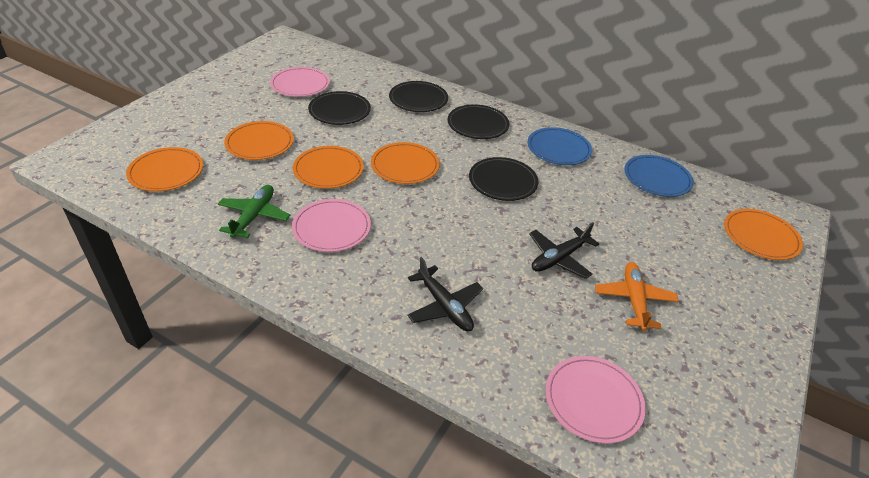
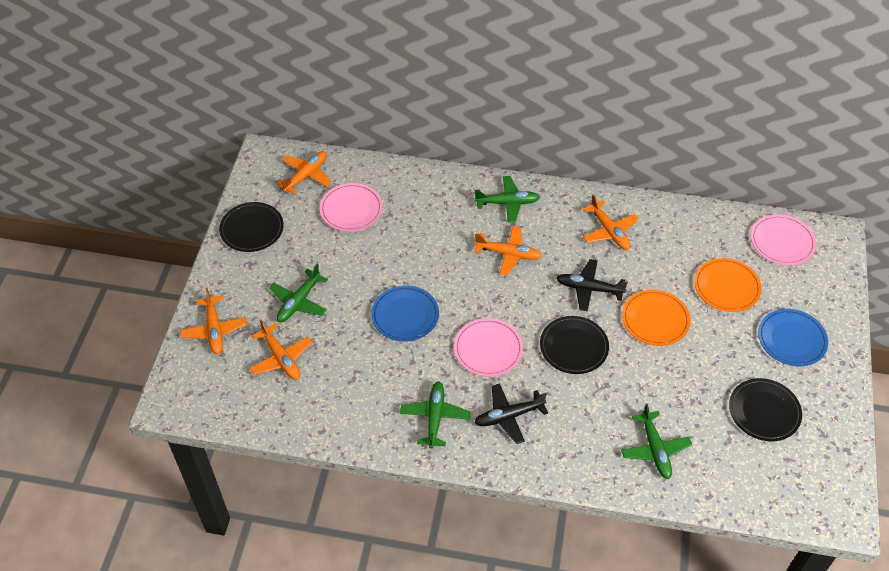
black plate: [308,91,371,125] [389,81,448,112] [447,104,509,139] [469,157,539,201] = 4 -> [219,202,284,252] [540,316,609,374] [729,378,802,441] = 3
green plane: [218,185,290,238] = 1 -> [269,264,328,322] [400,381,470,449] [474,176,540,223] [621,404,692,479] = 4
orange plane: [595,262,679,331] = 1 -> [180,288,247,354] [249,320,313,380] [276,151,332,195] [475,226,542,276] [582,194,639,250] = 5
orange plate: [126,147,203,192] [224,121,294,160] [293,146,364,189] [371,142,440,184] [724,209,803,260] = 5 -> [622,290,691,346] [694,258,762,312] = 2

